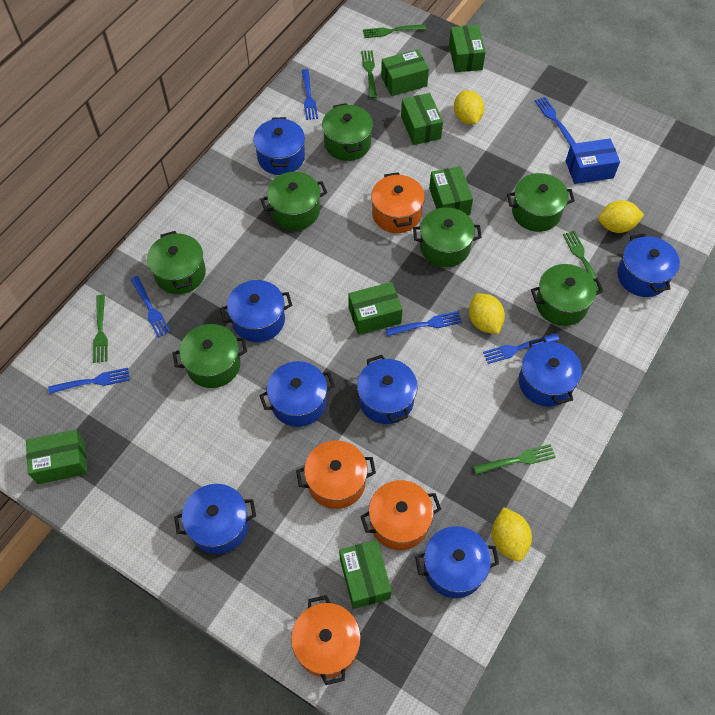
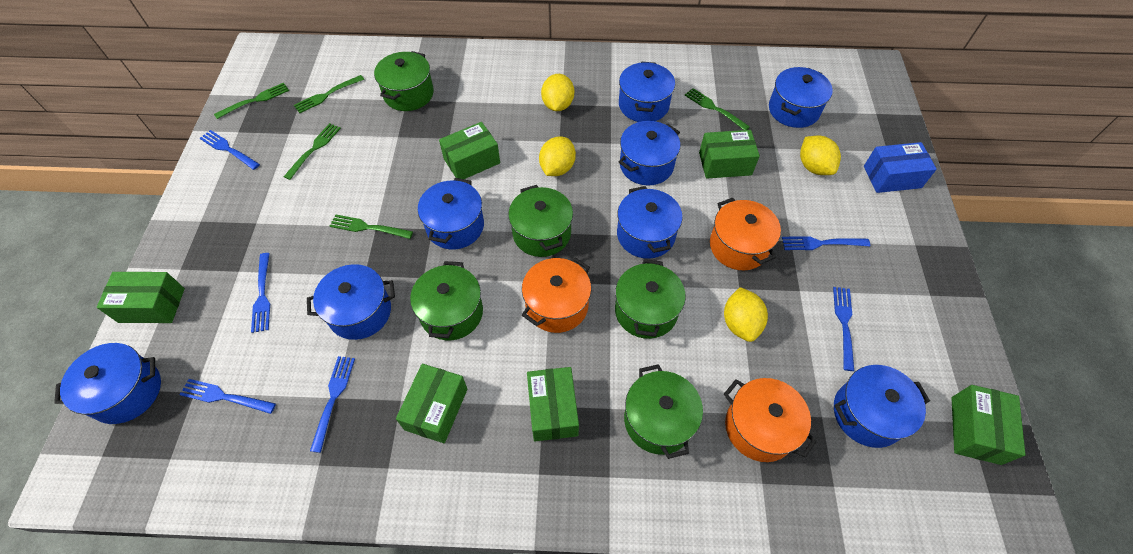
green box: [26,430,88,484] [339,540,392,609] [348,282,403,335] [381,49,429,96] [401,93,443,145] [429,166,473,215] [449,25,486,72] = 7 -> [97,272,185,323] [396,364,468,443] [439,122,500,179] [527,367,579,441] [699,130,760,179] [952,385,1026,465] = 6
green pot: [147,231,206,294] [173,324,247,388] [260,172,327,230] [322,103,373,161] [413,207,482,267] [507,173,575,232] [531,264,603,326] = 7 -> [374,51,434,111] [410,261,483,340] [508,185,573,257] [615,259,686,339] [624,364,703,459] = 5
orange pot: [291,595,361,685] [296,440,376,509] [360,480,441,550] [371,172,425,233] = 4 -> [522,257,591,333] [710,198,781,270] [724,378,817,462] = 3

